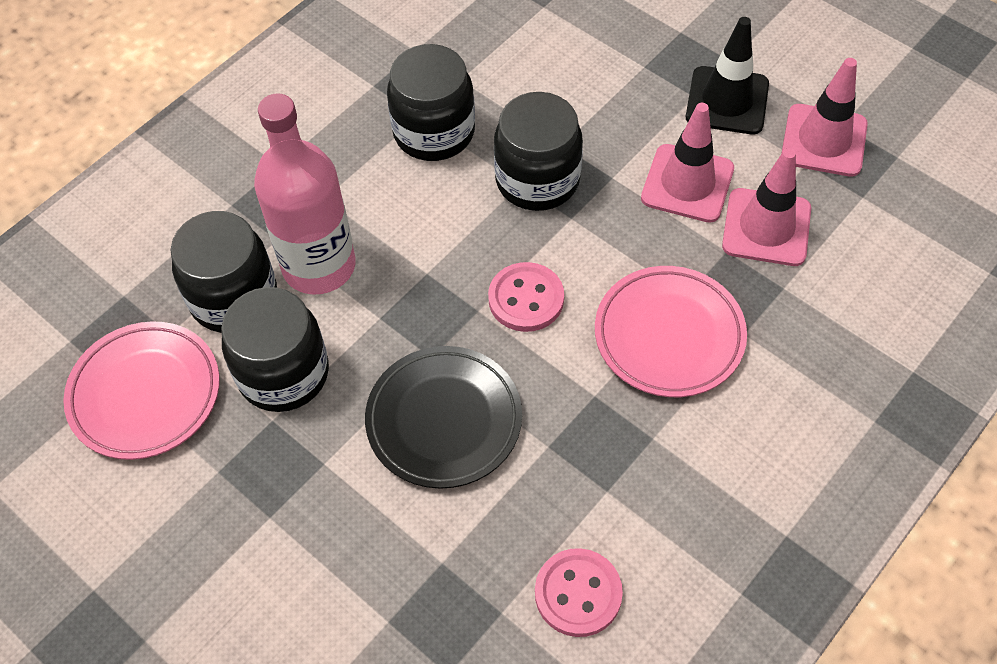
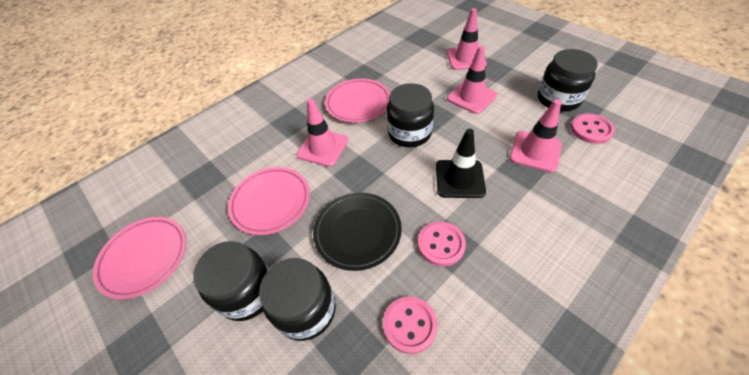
pink bottle: [254,93,355,295] = 1 -> none = 0
pink button: [488,262,564,332] [535,548,623,637] = 2 -> [383,296,437,354] [418,221,466,266] [571,113,615,144] = 3
pink plate: [63,321,220,460] [595,266,747,397] = 2 -> [93,217,186,299] [228,167,310,235] [325,79,390,123] = 3
pink traffic cone: [641,103,734,223] [722,148,811,266] [781,58,868,177] = 3 -> [297,99,348,167] [447,8,487,70] [447,46,497,114] [510,99,562,172] = 4

